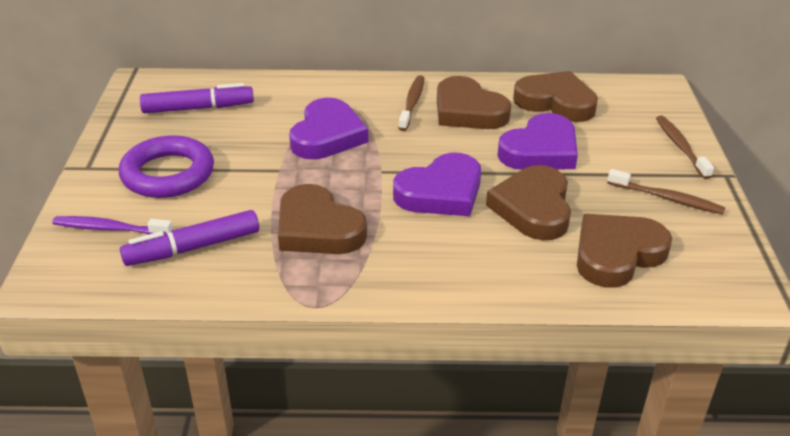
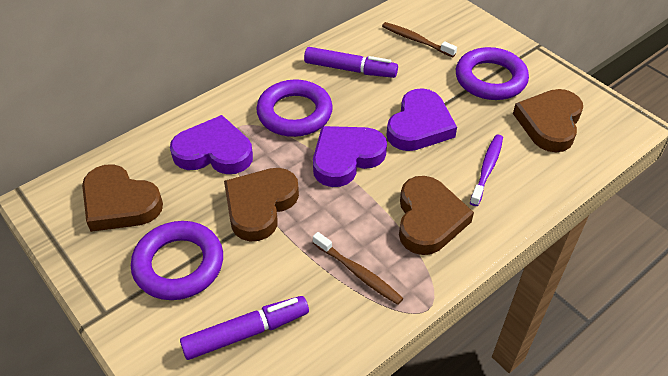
brown heart: [278,184,367,254] [437,76,511,129] [486,165,571,240] [513,71,598,122] [577,214,672,287] = 5 -> [82,164,163,232] [224,168,299,241] [399,176,474,255] [513,89,583,152] = 4
brown toothbrush: [398,75,424,131] [607,169,726,214] [656,115,714,179] = 3 -> [313,232,403,305] [382,22,457,57] = 2
purple ring: [119,135,214,198] = 1 -> [131,221,223,300] [256,79,333,137] [456,47,529,100] = 3

